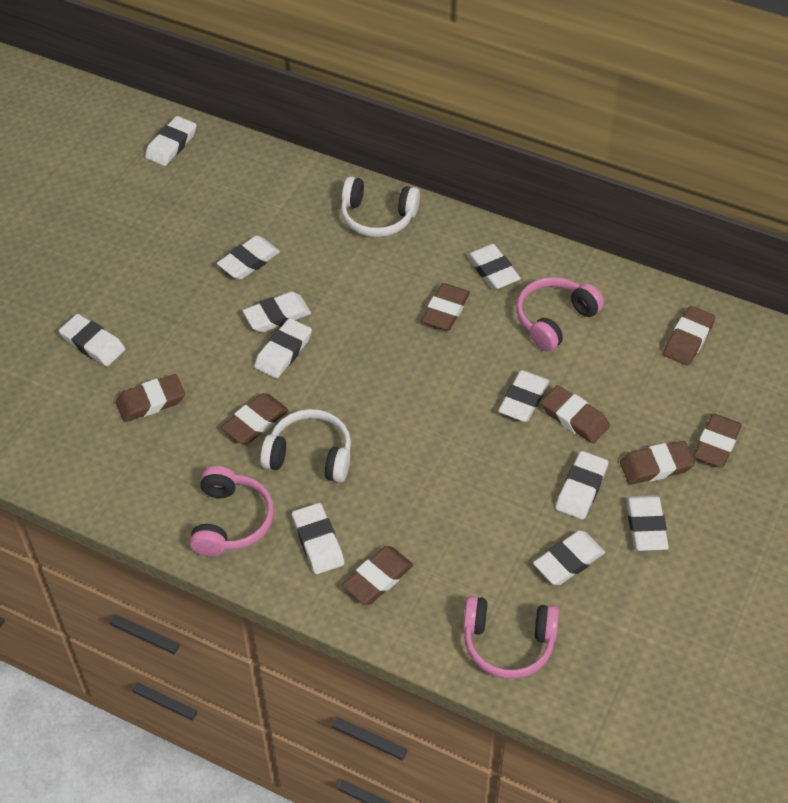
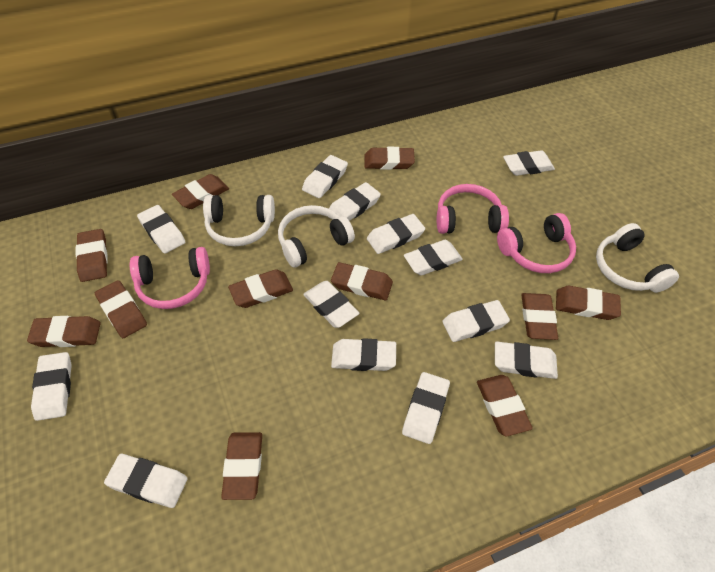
brown eraser: [116,374,185,422] [221,393,289,444] [342,546,413,605] [421,283,470,330] [541,385,610,444] [620,441,695,485] [663,306,715,366] [694,414,742,468] = 8 -> [27,316,101,347] [76,229,108,282] [95,280,147,338] [172,174,229,209] [221,432,262,500] [228,269,293,308] [331,262,393,300] [365,147,415,170] [477,375,533,436] [521,293,558,340] [556,286,621,320] = 11
white eraser: [59,314,125,366] [145,116,197,166] [217,236,280,280] [243,292,311,333] [254,318,312,379] [292,503,344,574] [467,244,521,290] [498,370,549,422] [533,530,605,585] [556,451,608,519] [626,495,669,551] = 11 -> [31,352,72,421] [104,454,188,508] [137,205,185,254] [302,155,348,198] [303,281,359,328] [329,182,381,221] [331,338,396,371] [367,214,425,254] [402,372,450,444] [404,240,463,276] [442,300,510,342] [495,342,558,379] [503,150,555,176] = 13
white headphones: [260,409,351,483] [341,176,420,237] = 2 -> [203,195,275,246] [278,205,355,268] [596,223,679,293] = 3

